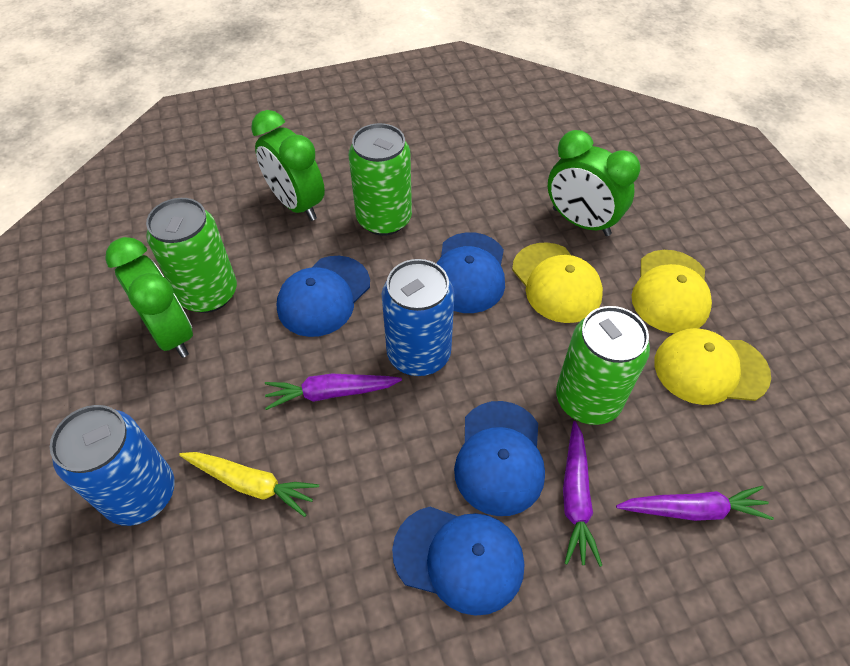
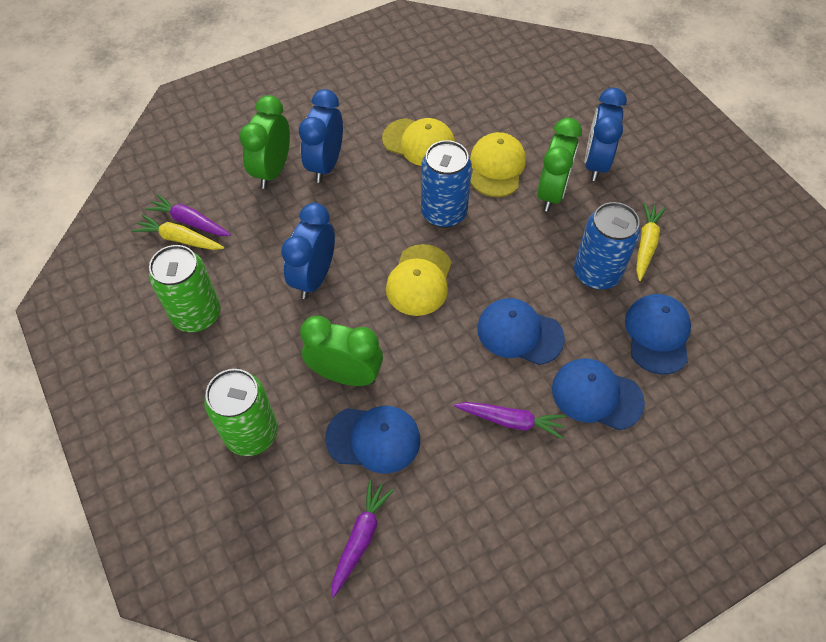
blue clock: none = 0 -> [281,203,335,299] [299,89,343,183] [585,88,627,181] = 3
green can: [146,198,237,313] [349,123,412,236] [556,306,650,425] = 3 -> [149,245,221,332] [204,369,278,456] = 2
yellow carrot: [179,452,319,517] = 1 -> [132,215,224,250] [636,203,666,281] = 2

